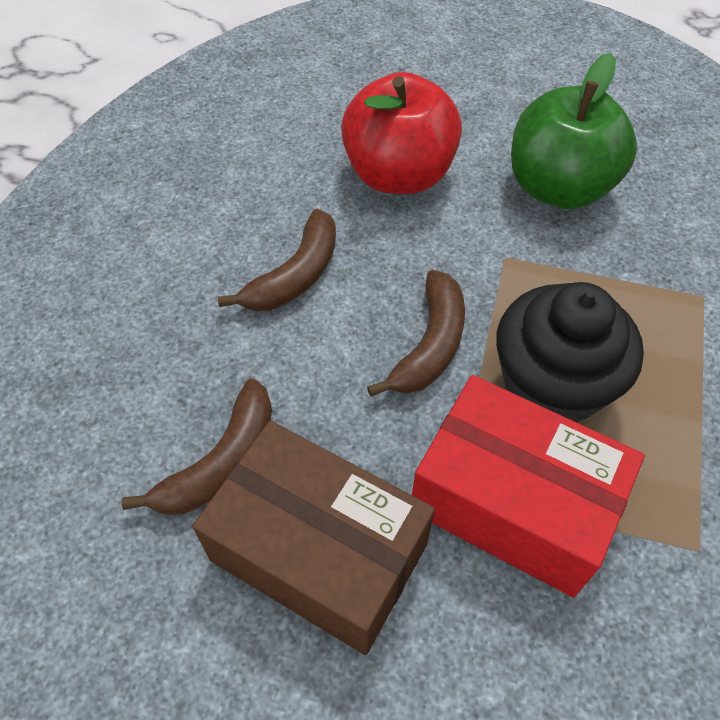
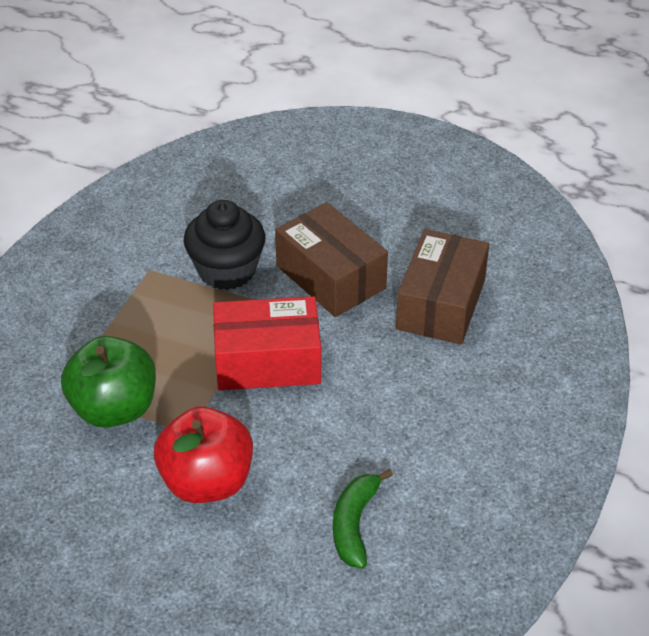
brown banana: [122,378,272,515] [218,209,336,311] [367,270,465,397] = 3 -> none = 0
brown box: [192,421,435,655] = 1 -> [275,202,388,317] [396,229,489,345] = 2
green banana: none = 0 -> [333,469,393,569] = 1

